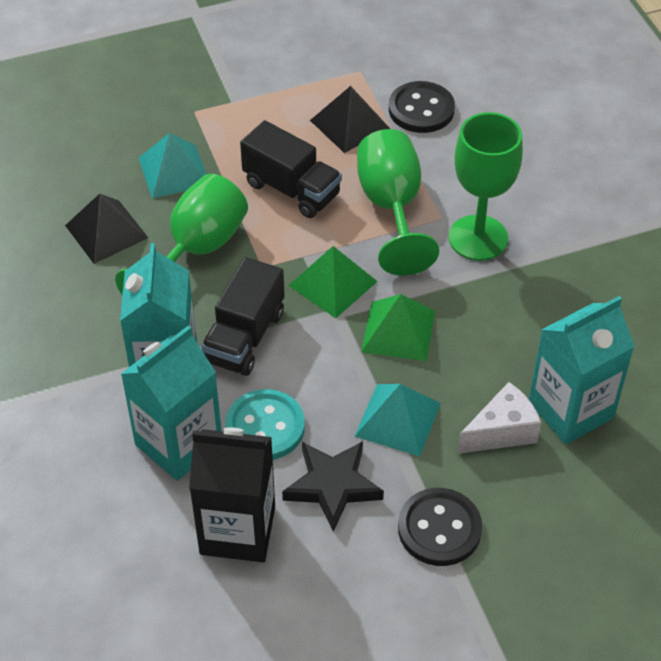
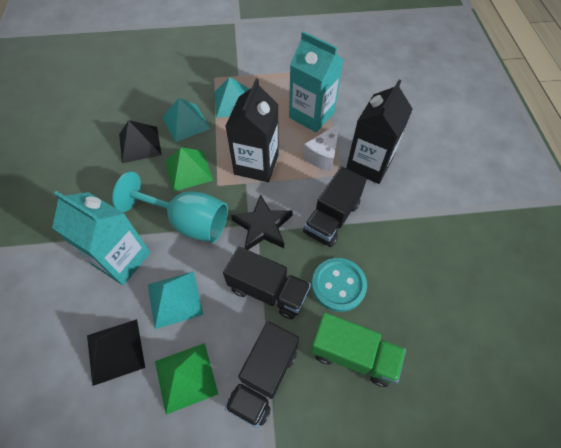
black button: [389,81,455,133] [398,488,482,566] = 2 -> none = 0
black carton: [189,427,275,562] = 1 -> [225,79,279,182] [346,80,413,184] = 2
black truck: [201,257,284,376] [240,120,342,218] = 2 -> [223,247,311,319] [225,321,299,428] [303,166,367,247] = 3
green goblet: [115,174,248,295] [357,129,439,276] [449,112,523,261] = 3 -> none = 0
green truck: none = 0 -> [310,313,406,387] = 1
turquoise carton: [120,243,197,367] [121,326,222,481] [529,296,635,445] = 3 -> [52,191,151,285] [289,31,344,132] = 2
turquoise goblet: none = 0 -> [112,171,228,243] = 1
turquoise pyramid: [139,133,206,199] [354,384,441,456] = 2 -> [148,272,203,329] [162,98,210,142] [215,77,249,118] = 3

